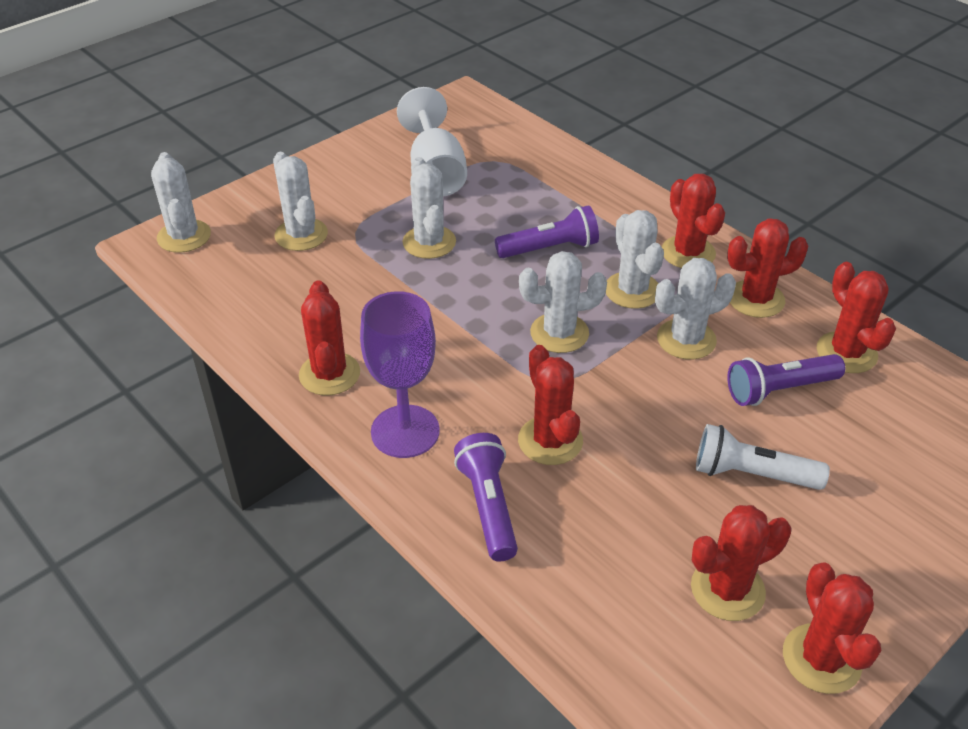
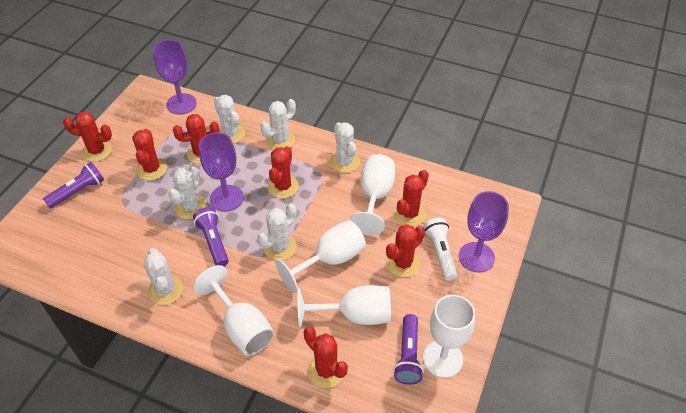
purple goblet: [360,291,440,458] = 1 -> [153,39,197,115] [199,132,244,212] [459,191,509,272] = 3
white goblet: [397,87,467,196] = 1 -> [193,265,274,356] [275,220,366,293] [298,285,391,328] [350,154,395,235] [423,295,475,378] = 5

